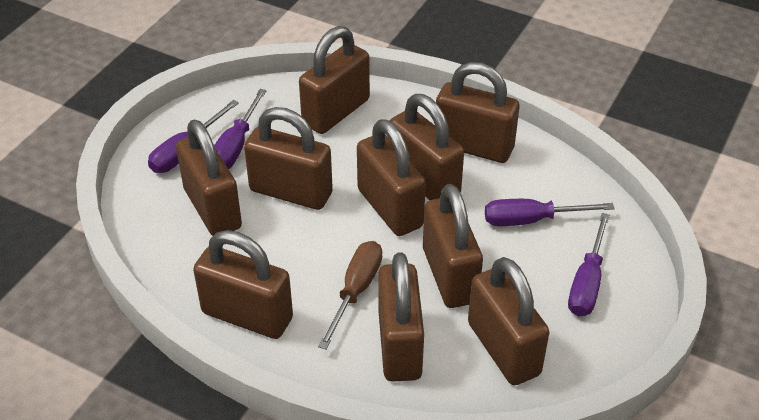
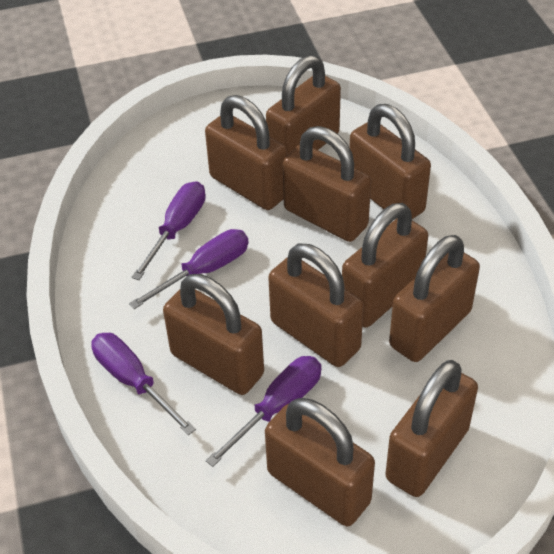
brown screwdriver: [318,241,382,350] = 1 -> none = 0

